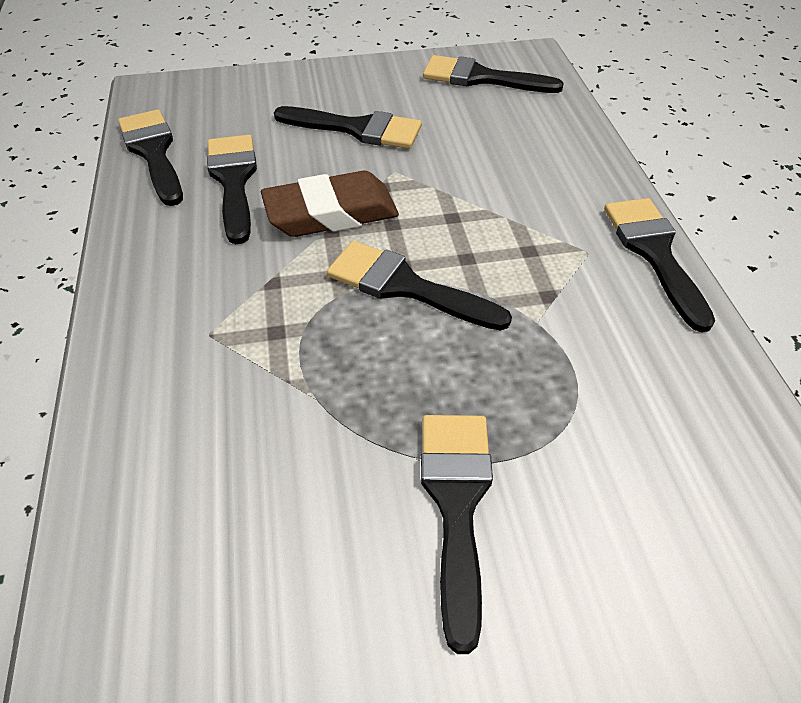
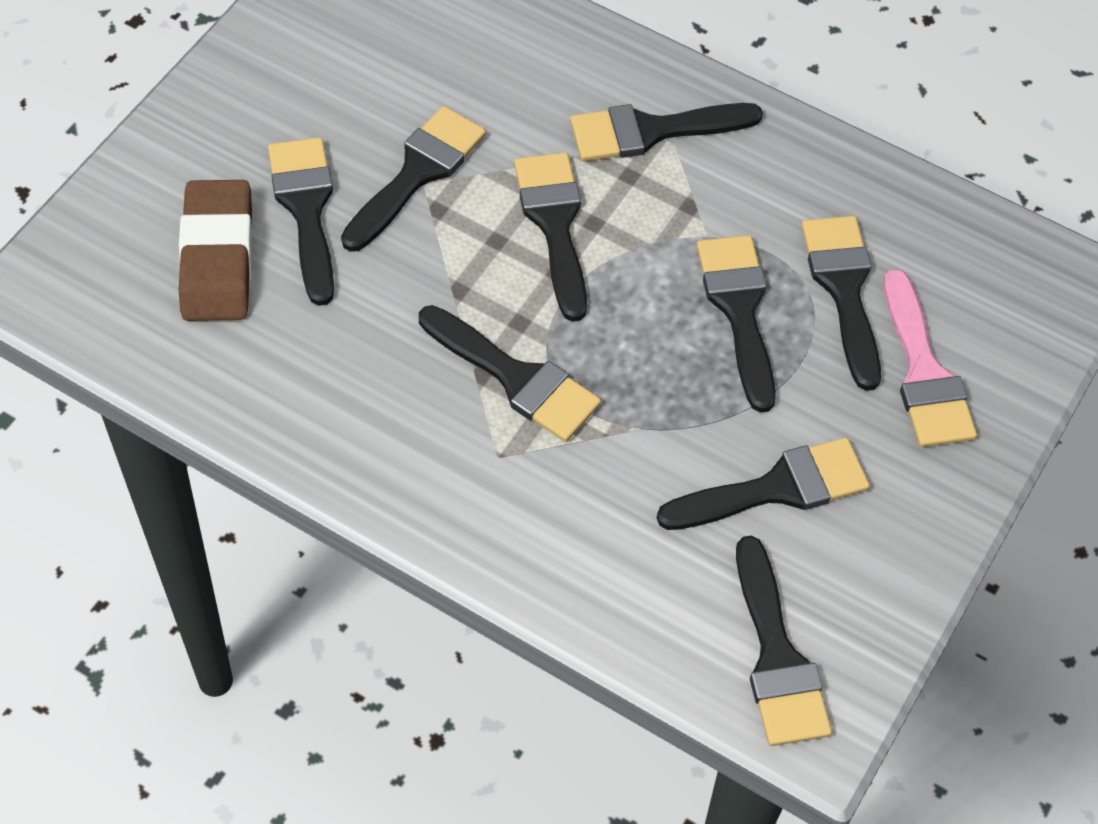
black brush: [118,109,183,206] [207,135,257,244] [274,106,422,149] [327,241,512,330] [421,415,493,654] [423,55,564,93] [604,198,715,332] = 7 -> [268,137,334,306] [341,106,486,252] [419,305,601,442] [514,152,587,322] [570,103,763,161] [657,437,870,530] [697,235,776,413] [736,536,832,746] [801,216,881,391] = 9
pink brush: none = 0 -> [884,269,977,447] = 1

